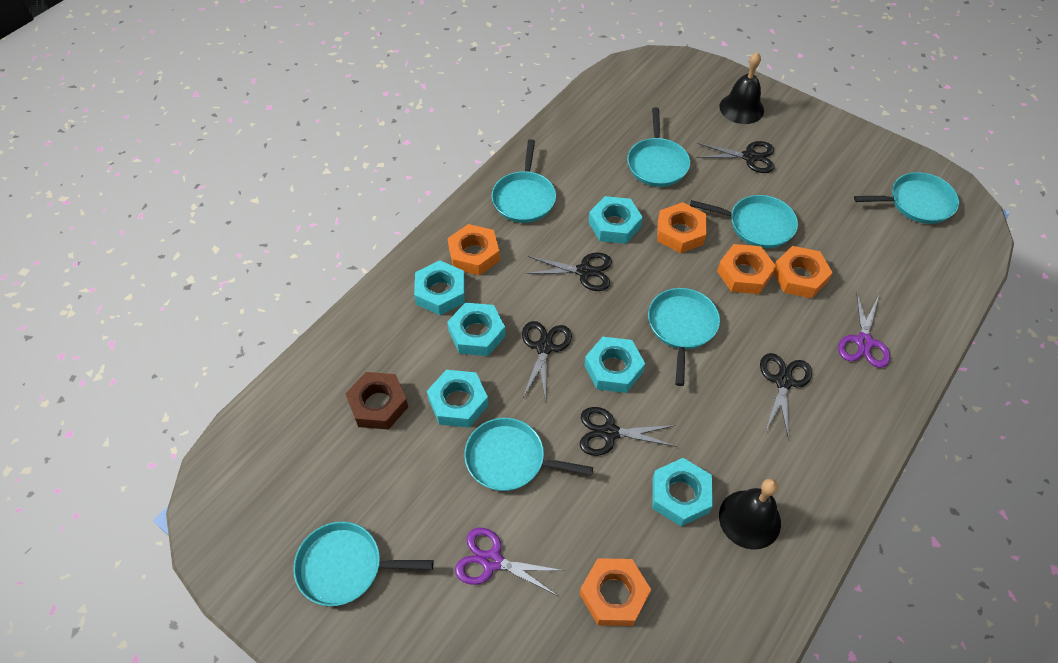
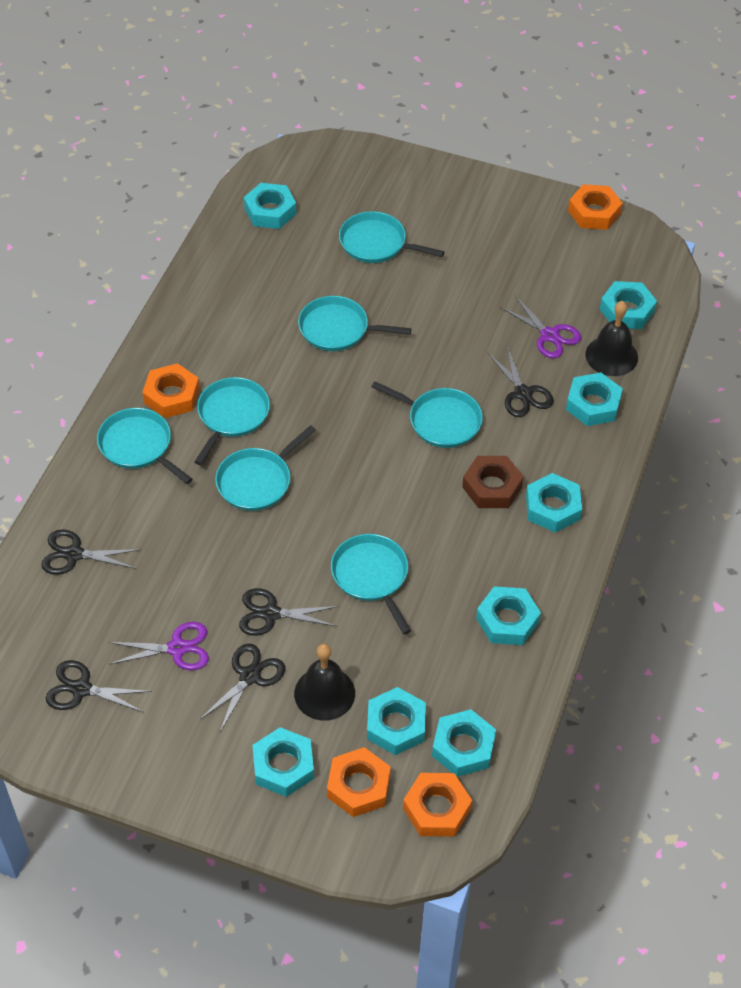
orange nut: [448,224,500,276] [580,558,651,626] [657,202,707,253] [717,244,776,294] [773,246,833,298] = 5 -> [142,363,200,418] [327,747,391,817] [403,773,472,837] [568,184,623,230] = 4
turquoise nut: [414,260,465,315] [427,370,488,428] [447,303,506,356] [584,337,645,393] [589,196,643,244] [652,458,713,526] = 6 -> [244,183,296,229] [252,727,314,797] [367,687,426,755] [432,709,496,777] [476,586,541,645] [526,473,582,533] [566,372,623,426] [600,281,657,329] = 8

